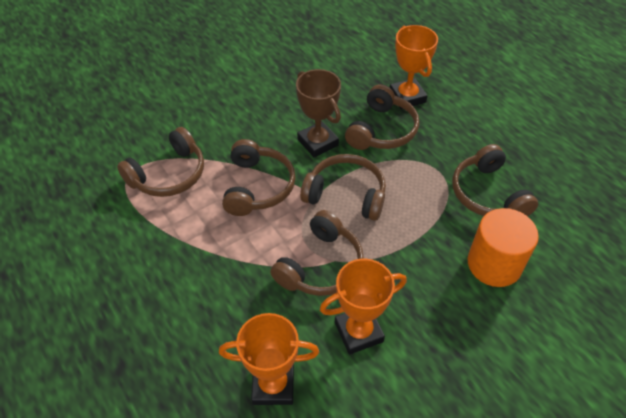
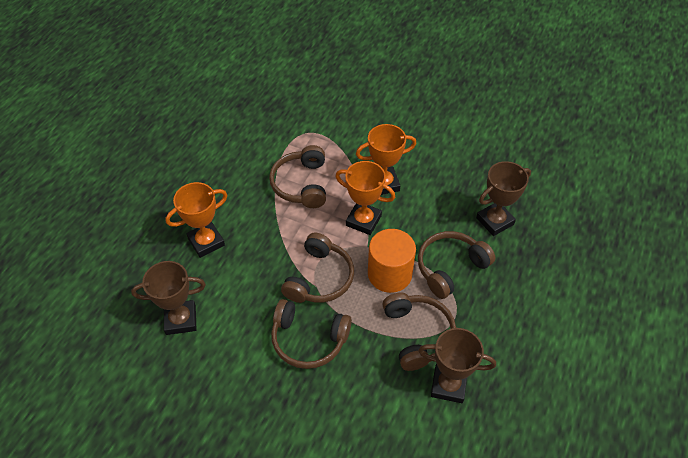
brown headphones: [117,127,204,197] [222,139,296,216] [270,210,364,296] [300,154,386,221] [345,84,419,150] [452,144,538,216] = 6 -> [269,145,326,208] [271,299,352,369] [281,232,354,303] [382,293,456,371] [418,231,495,299] = 5
brown trophy: [296,69,341,157] = 1 -> [131,261,206,335] [418,328,496,403] [476,161,531,236] = 3

